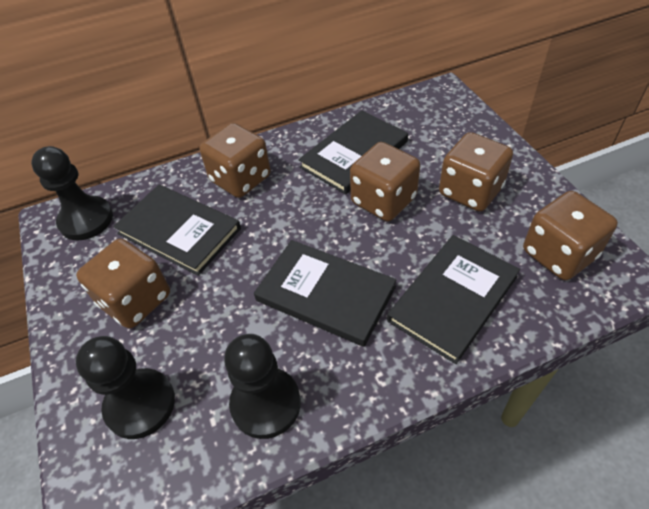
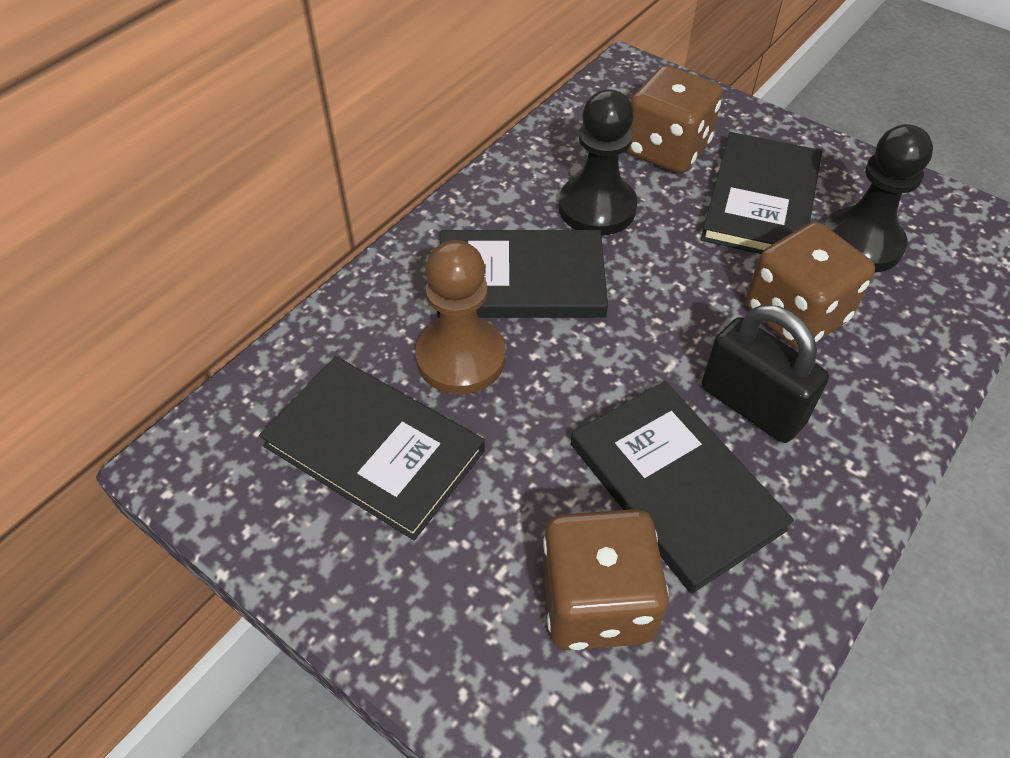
black padlock: none = 0 -> [702,305,829,443] = 1
black pawn: [31,146,113,241] [76,336,175,439] [224,334,301,439] = 3 -> [558,89,638,235] [824,124,933,272] = 2
brown dice: [76,239,170,329] [199,123,271,198] [350,142,420,222] [439,132,513,212] [523,191,618,280] = 5 -> [542,509,669,650] [626,65,723,174] [745,222,875,349] = 3
brown pawn: none = 0 -> [415,240,506,395] = 1

